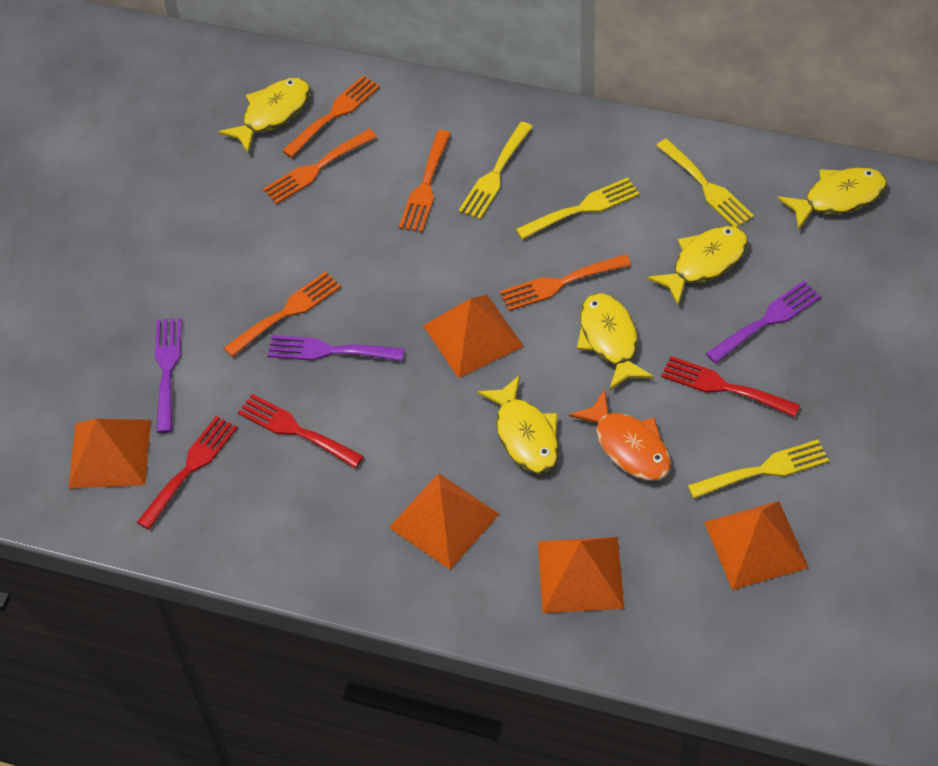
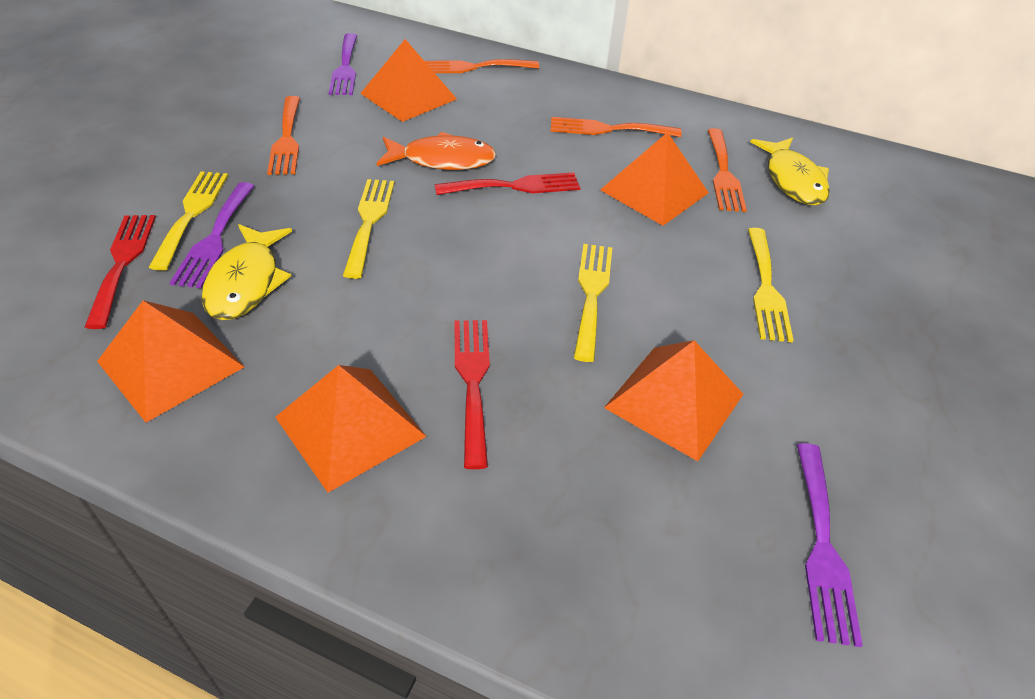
orange fork: [224,271,341,357] [263,129,377,204] [282,75,380,158] [399,130,451,232] [500,254,631,311] = 5 -> [267,96,300,175] [425,59,539,73] [551,117,682,137] [708,128,747,212] = 4
yellow fish: [218,78,310,153] [477,375,559,474] [577,293,654,391] [647,226,748,305] [778,167,887,230] = 5 -> [202,224,292,320] [750,138,830,206] = 2

